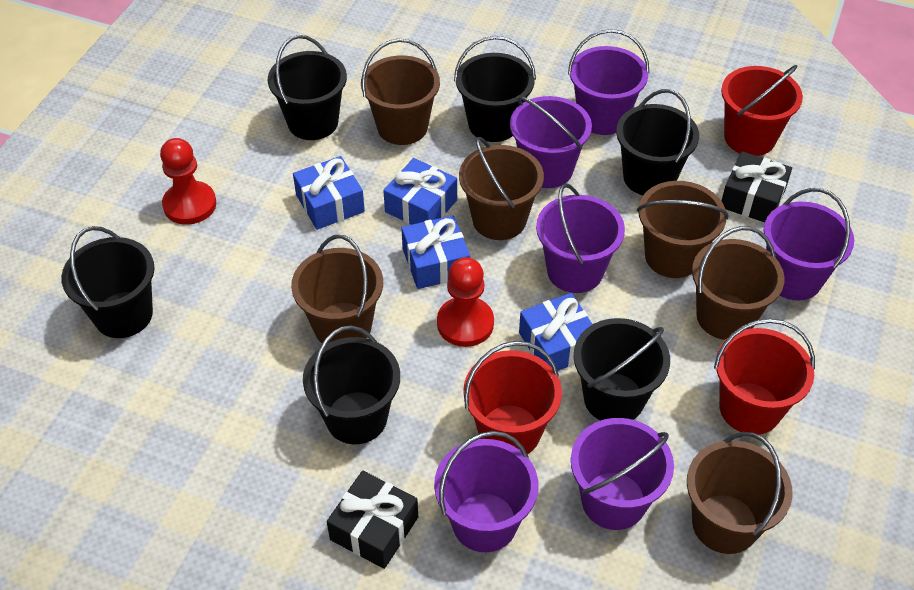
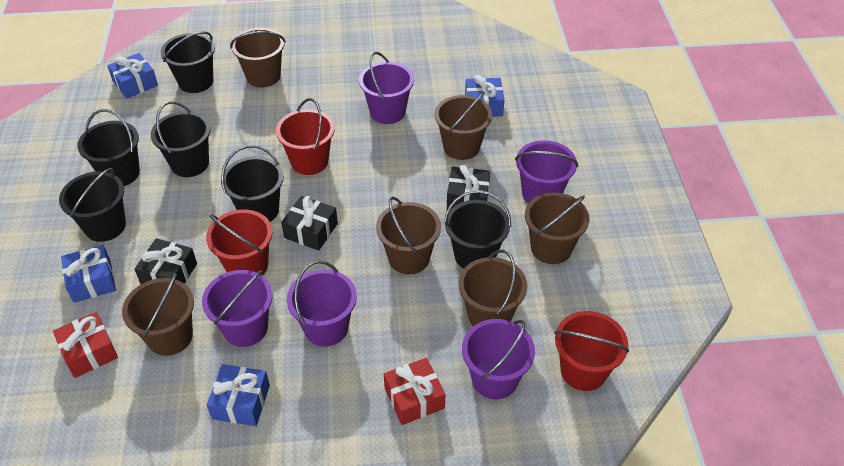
black gift: [327,471,418,569] [722,151,792,222] = 2 -> [134,238,197,284] [281,196,338,251] [447,165,490,210] = 3
purple bucket: [434,431,538,552] [510,96,592,188] [536,183,625,293] [568,29,650,135] [571,418,674,530] [764,188,854,300] = 6 -> [202,270,273,347] [287,260,357,347] [359,52,414,124] [462,319,535,399] [515,141,578,203] = 5
red gift: none = 0 -> [53,312,118,378] [384,358,446,425] = 2
red pawn: [160,138,217,225] [437,257,494,347] = 2 -> none = 0

